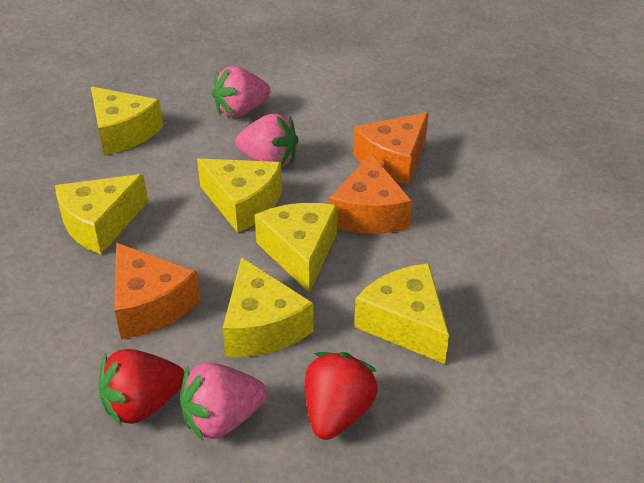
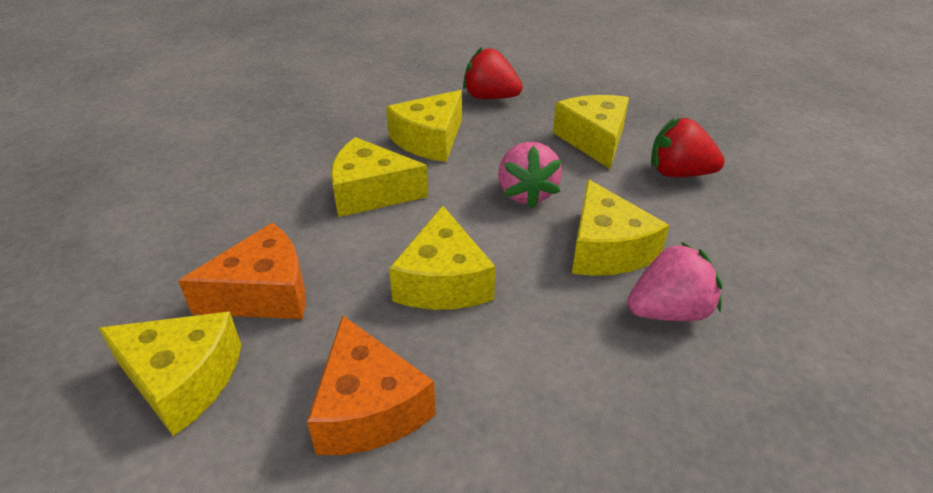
orange cheese: [115,243,201,339] [329,153,412,234] [353,112,428,185] = 3 -> [178,223,306,319] [307,315,436,455] = 2
pink strawberry: [180,363,267,442] [212,66,270,118] [235,113,299,167] = 3 -> [498,142,562,208] [627,241,723,321] = 2

